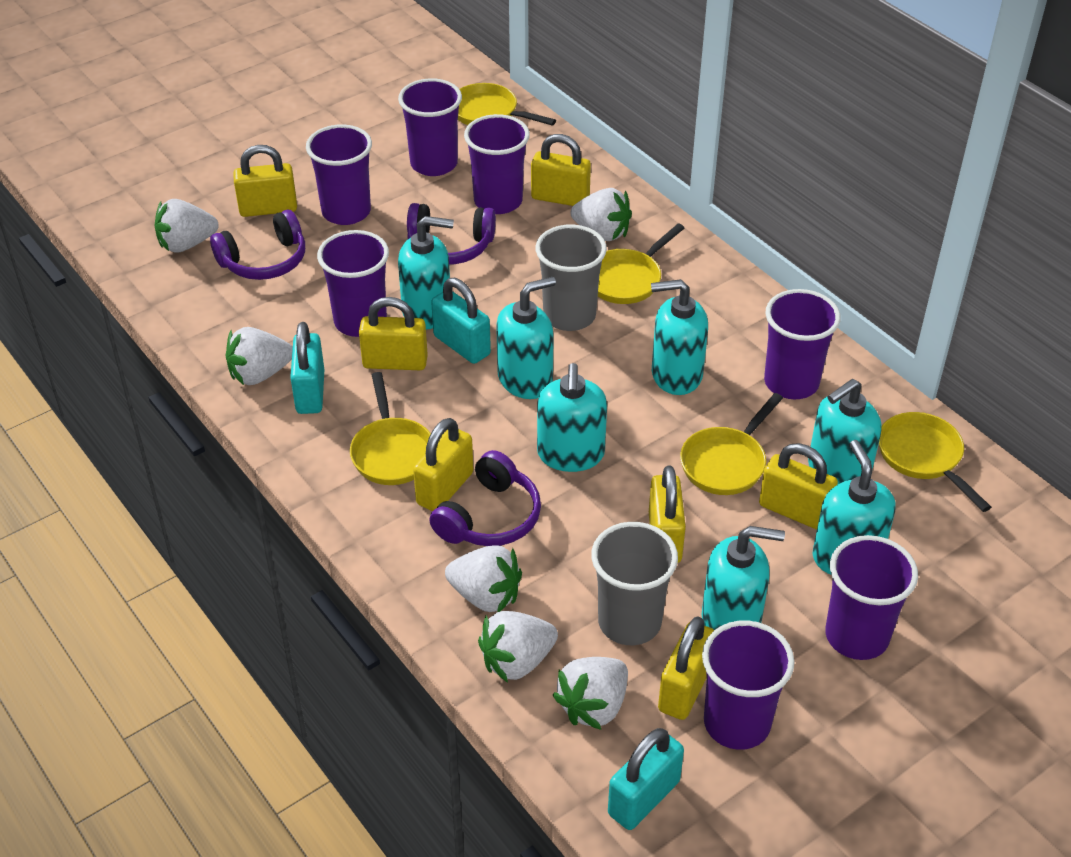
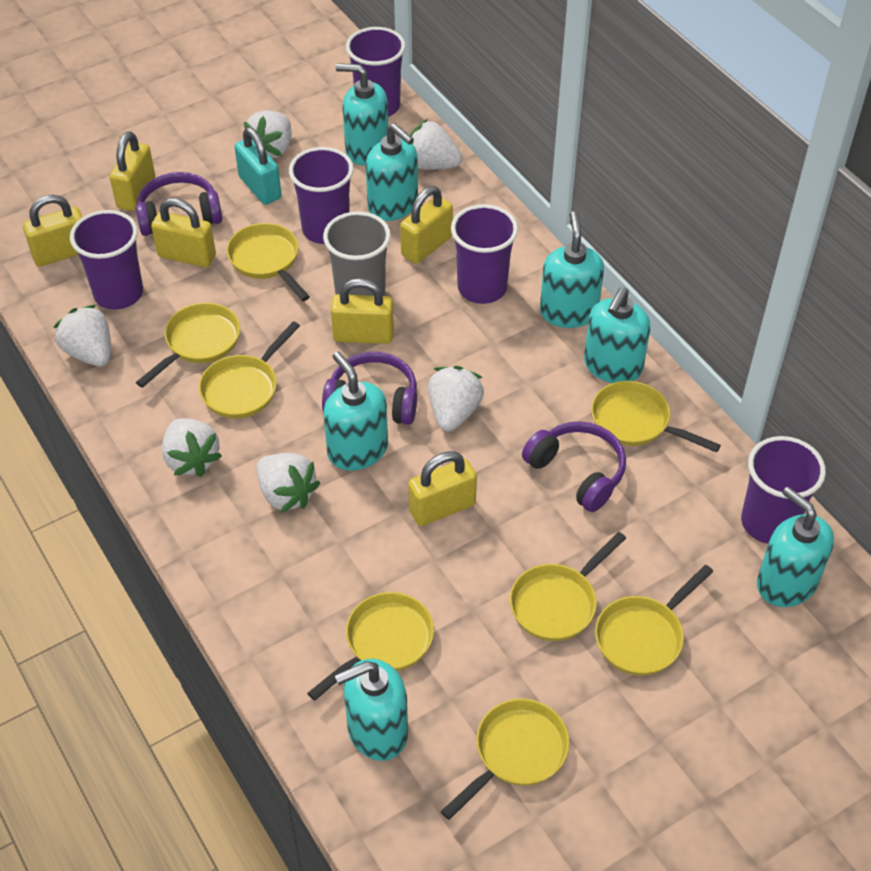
grey cup: [535,225,607,331] [591,522,678,645] = 2 -> [323,211,391,296] = 1
purple cup: [306,124,372,225] [317,230,389,337] [398,78,462,176] [464,114,530,214] [702,620,794,750] [764,289,841,399] [825,535,918,660] = 7 -> [70,210,143,310] [289,147,354,244] [346,27,406,117] [451,204,518,304] [741,436,826,544] = 5
turquoise padlock: [290,322,324,414] [431,278,491,364] [608,728,684,830] = 3 -> [234,127,281,205] = 1
yellow padlock: [233,145,297,217] [359,297,428,370] [413,418,473,512] [531,134,591,206] [649,465,686,563] [658,616,714,720] [759,443,838,530] = 7 -> [23,195,82,267] [110,131,155,211] [151,198,216,267] [331,278,394,344] [400,186,453,264] [408,451,477,526] = 6
yellow pan: [350,372,431,485] [458,83,556,126] [598,223,684,304] [680,393,783,495] [879,412,991,512] = 5 -> [136,303,240,388] [199,321,300,419] [227,223,310,301] [307,592,434,701] [441,699,570,820] [510,532,626,641] [591,381,721,453] [595,565,713,676] = 8

